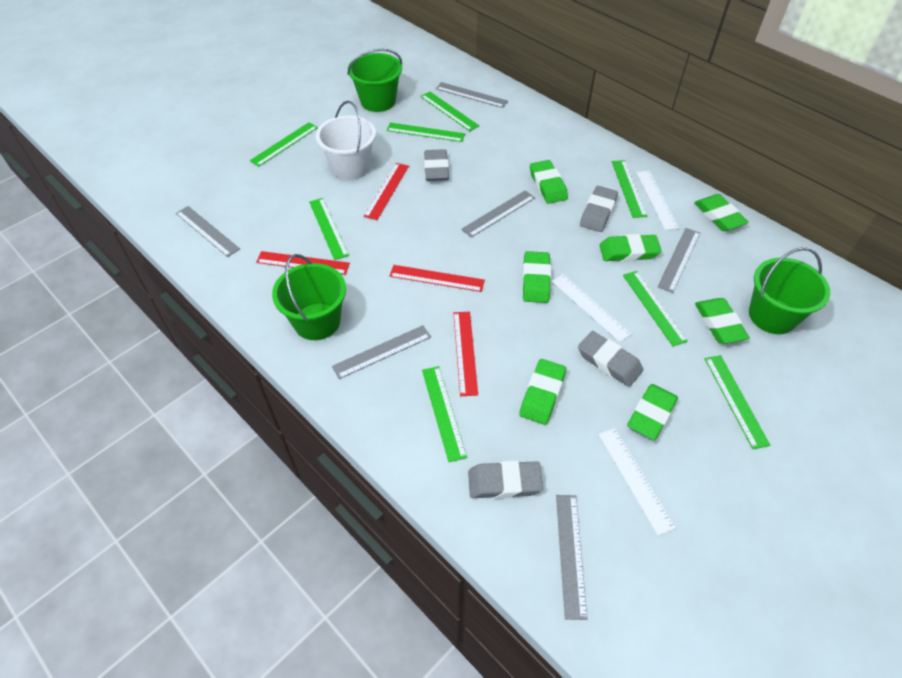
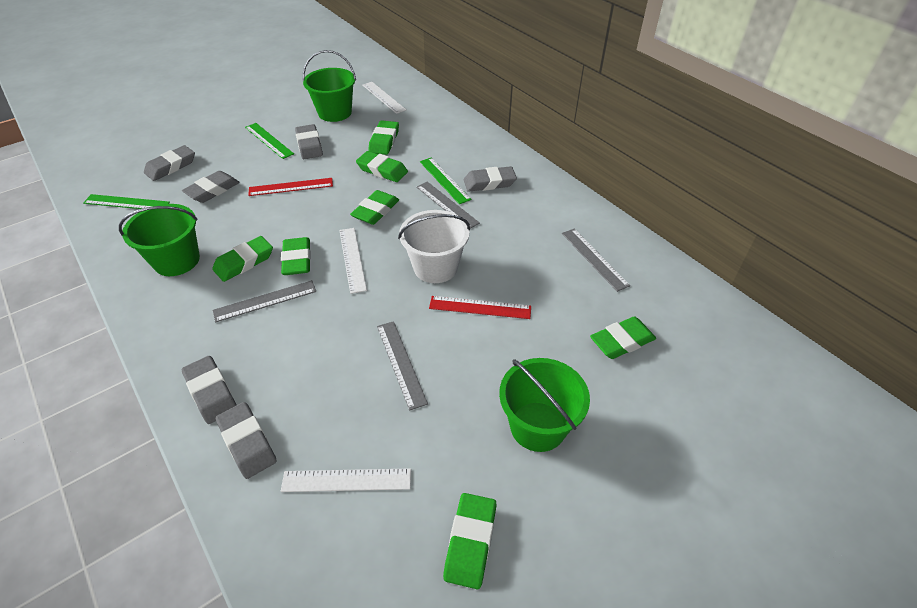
green ruler: [250,122,318,167] [309,198,349,260] [387,122,465,142] [420,92,479,131] [422,366,467,462] [612,160,647,218] [623,271,688,346] [705,355,770,449] = 8 -> [83,194,170,209] [245,123,294,159] [420,158,472,204] = 3
grey eraser: [424,149,449,181] [468,461,543,499] [578,331,643,387] [580,186,618,232] = 4 -> [144,145,195,181] [182,171,240,203] [182,356,237,424] [215,402,277,479] [295,124,323,159] [464,166,517,192] = 6
grey ruler: [176,206,240,257] [332,325,431,379] [436,82,508,108] [461,190,535,237] [556,495,587,620] [657,228,700,293] = 6 -> [212,280,316,323] [377,321,428,410] [416,182,480,229] [562,229,630,292] = 4
red ruler: [256,251,350,275] [364,163,409,220] [389,265,485,292] [453,312,478,396] = 4 -> [248,178,333,196] [429,296,531,319] = 2

